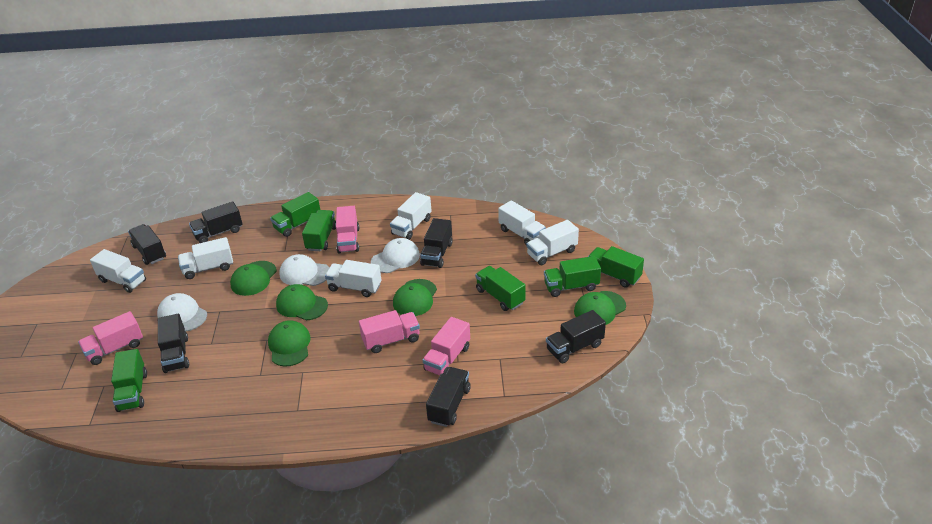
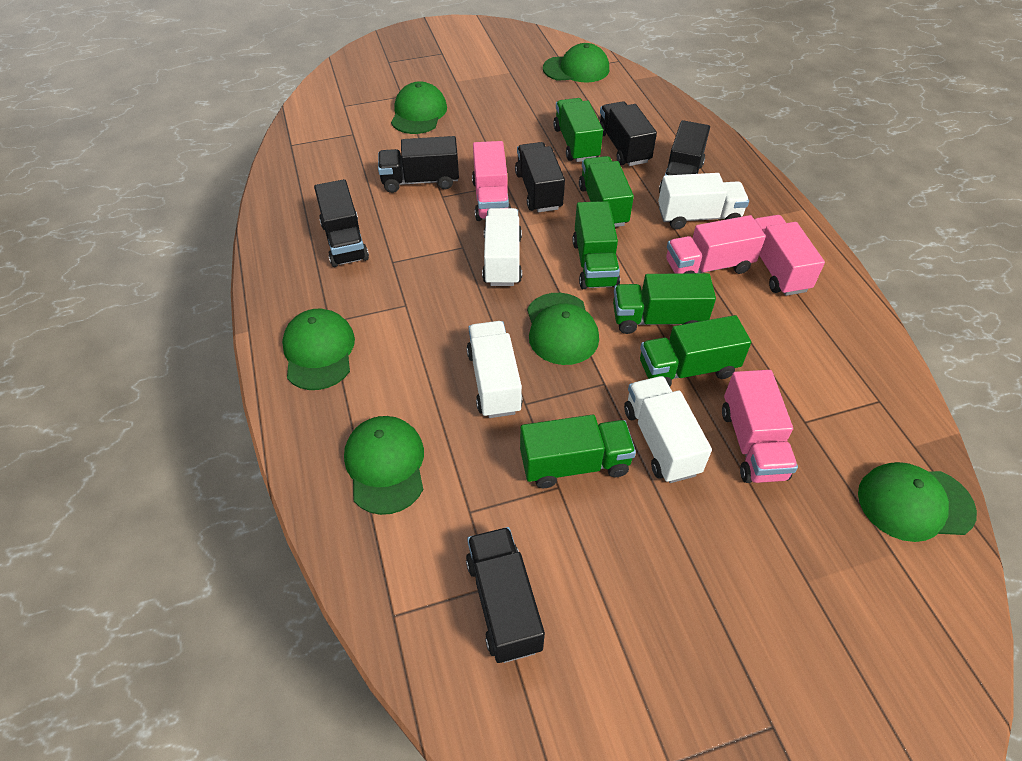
green cap: [230,261,277,296] [268,320,311,366] [276,284,328,321] [393,279,437,316] [574,291,626,325] = 5 -> [282,309,355,390] [344,416,424,515] [391,81,447,134] [527,293,599,365] [543,43,609,82] [858,462,977,542] = 6
white cap: [157,293,207,331] [280,254,329,286] [371,238,420,273] = 3 -> none = 0
white truck: [90,249,146,293] [178,237,233,279] [325,260,381,297] [390,192,432,240] [498,200,546,245] [526,220,579,265] = 6 -> [467,321,523,418] [482,208,522,286] [624,376,712,483] [658,173,749,230] = 4

